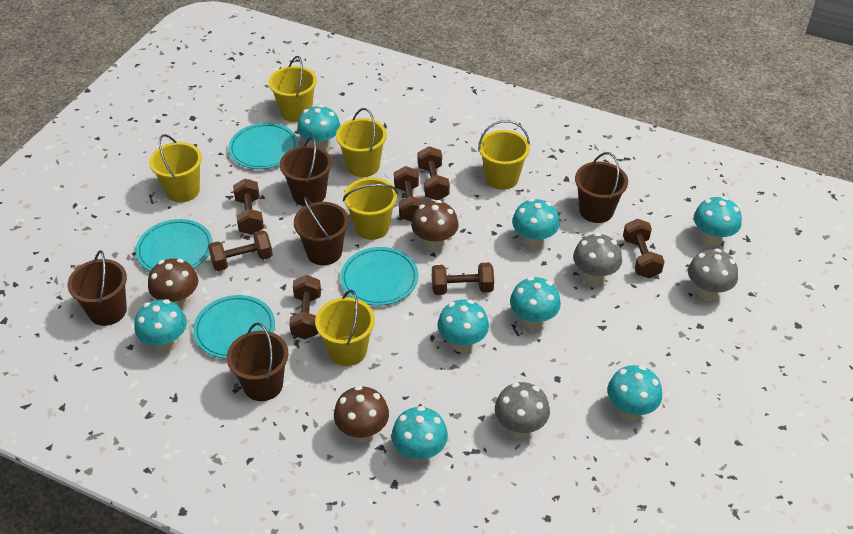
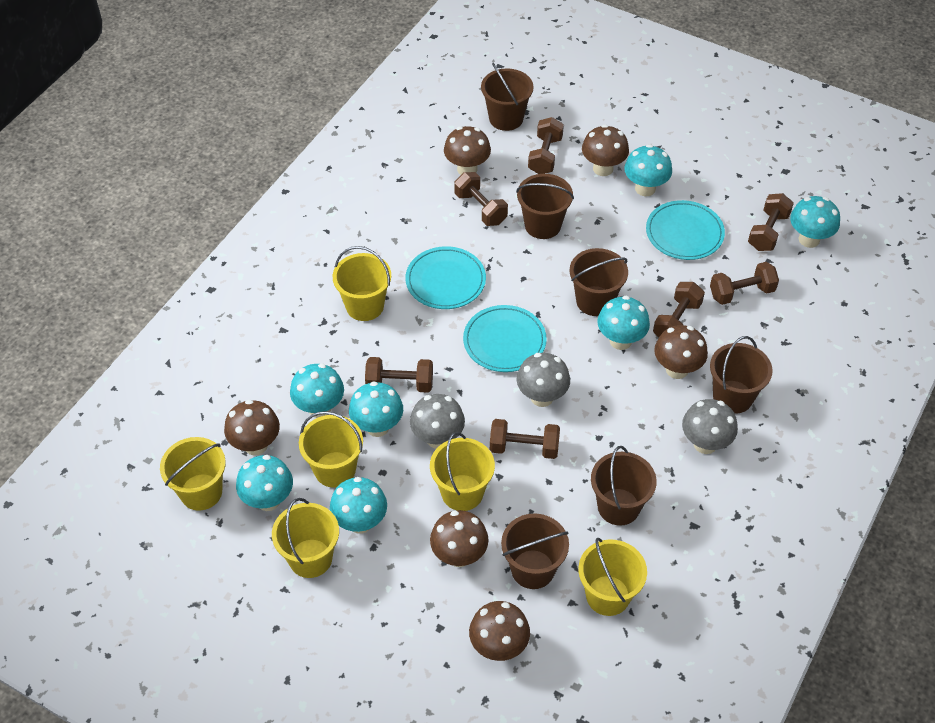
brown bucket: [68,250,127,326] [227,323,288,401] [280,136,332,206] [294,197,349,265] [575,152,628,223] = 5 -> [481,63,534,131] [501,513,569,589] [516,174,574,239] [570,248,628,316] [591,446,657,526] [710,336,772,414] = 6
brown mushroom: [148,258,198,309] [334,386,389,442] [411,200,459,251] = 3 -> [224,400,280,455] [430,510,489,567] [444,126,491,175] [469,601,530,661] [582,124,629,176] [654,325,708,379] = 6
turquoise mushroom: [134,299,187,353] [297,105,341,151] [392,406,448,463] [437,299,489,353] [510,277,561,330] [512,198,560,249] [608,365,662,421] [694,196,742,247] = 8 -> [236,455,293,511] [290,364,344,418] [330,477,387,534] [349,381,403,437] [597,296,650,350] [625,144,672,196] [790,196,840,248] = 7
turquoise plate: [136,219,213,271] [193,295,275,359] [229,123,298,169] [340,247,418,306] = 4 -> [405,246,486,309] [463,305,547,372] [646,200,725,260] = 3

